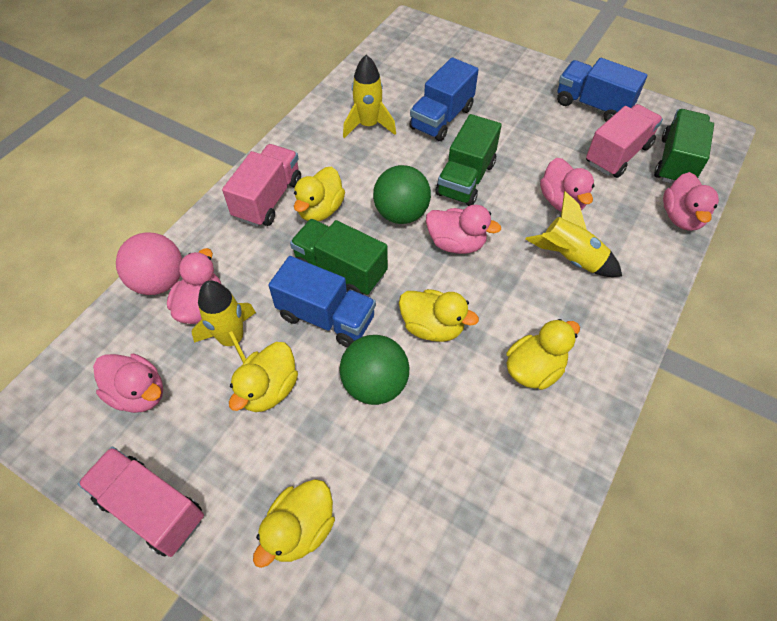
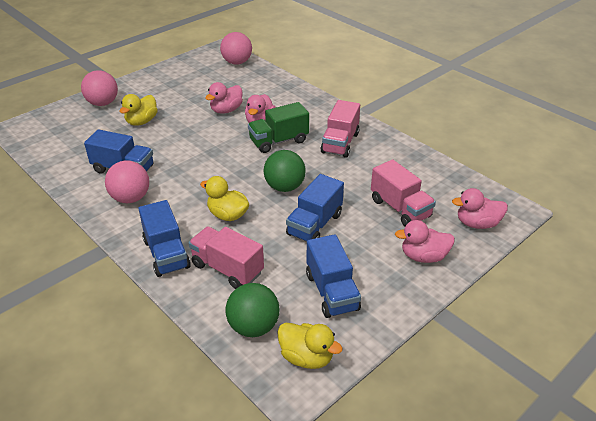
blue truck: [268,256,376,347] [409,57,479,141] [557,58,647,122] = 3 -> [84,129,153,173] [139,200,191,277] [286,174,344,242] [306,234,361,318] = 4
green truck: [290,219,388,295] [436,114,502,206] [654,109,714,184] = 3 -> [248,102,309,153] = 1
pink ball: [116,232,182,295] = 1 -> [81,70,118,106] [105,160,149,203] [220,32,252,65] = 3
pink duck: [93,353,163,413] [167,248,221,324] [426,205,501,254] [540,158,595,212] [663,172,719,231] = 5 -> [205,82,243,114] [245,94,275,123] [395,220,455,263] [452,188,508,229] = 4
yellow duck: [229,342,298,412] [253,479,335,568] [294,167,345,221] [399,289,479,342] [507,319,580,390] = 5 -> [119,94,158,126] [200,176,249,221] [277,322,343,369] = 3
yellow rocket: [192,280,256,363] [343,55,396,138] [525,191,622,277] = 3 -> none = 0

